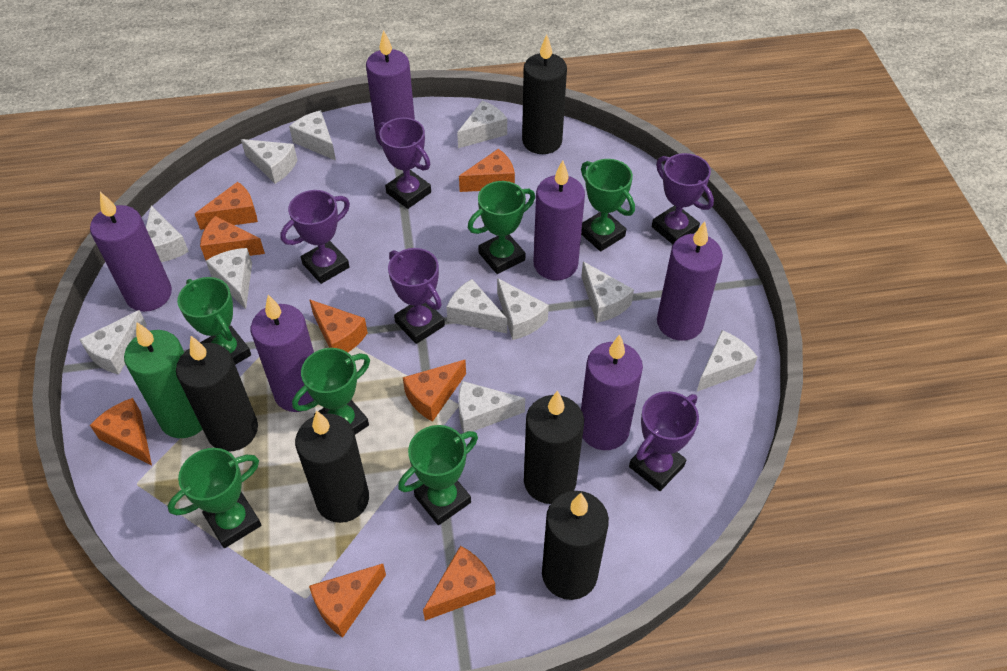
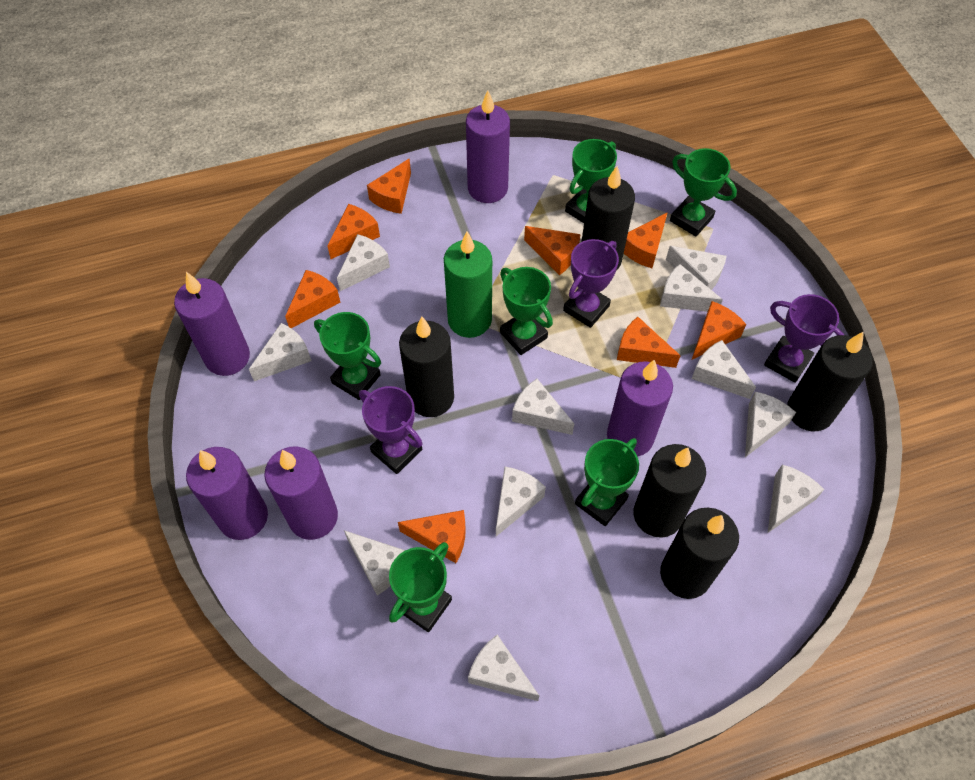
purple candle: [90,192,172,312] [251,295,314,412] [366,30,415,146] [534,160,585,280] [581,335,643,450] [657,221,723,341] = 6 -> [174,272,250,376] [186,447,268,540] [264,446,338,540] [466,90,510,203] [607,360,673,457] = 5
purple trophy: [280,190,350,284] [378,118,431,209] [388,248,445,344] [629,391,699,491] [652,153,714,244] = 5 -> [359,386,423,474] [563,239,619,328] [764,294,844,383] = 3

